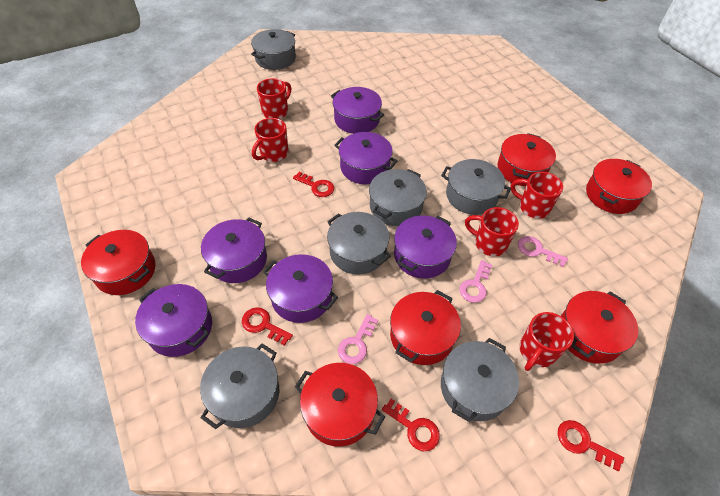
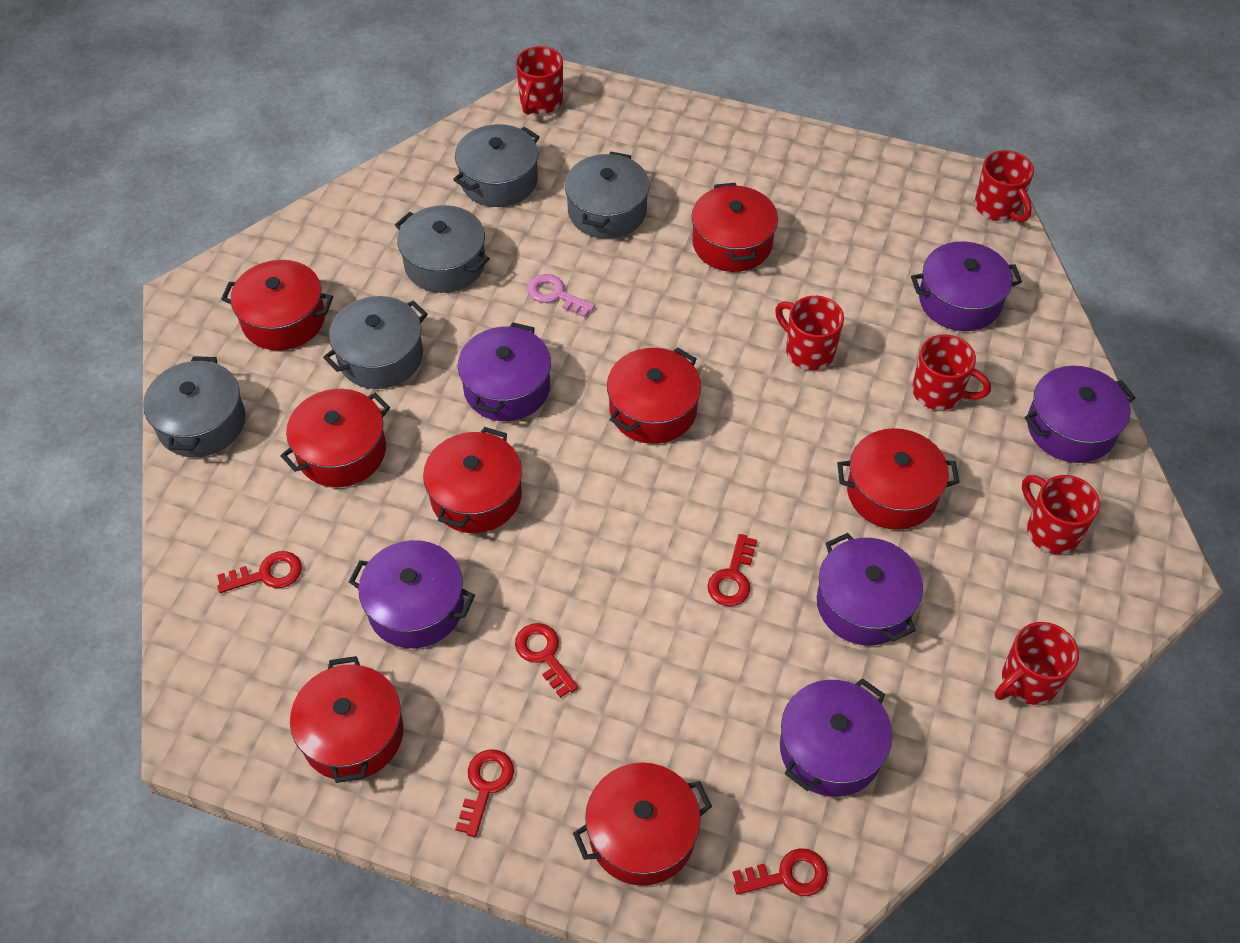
grey pot: [200,344,279,429] [251,29,296,70] [327,212,391,275] [369,169,427,226] [441,159,511,215] [441,338,519,422] = 6 -> [143,356,246,458] [323,296,428,389] [395,205,490,293] [453,124,539,207] [565,152,650,239] = 5
pink key: [338,314,378,364] [460,260,492,303] [518,236,568,267] = 3 -> [527,274,595,317] = 1
red key: [242,307,293,346] [293,172,334,197] [382,399,440,451] [558,420,624,472] = 4 -> [217,551,302,593] [455,749,514,837] [515,623,578,698] [707,534,757,606] [733,848,828,896] = 5
red mug: [252,118,288,162] [257,78,291,119] [465,207,519,256] [511,172,563,219] [519,312,574,371] = 5 -> [516,46,563,115] [775,296,844,370] [912,334,991,410] [975,150,1034,222] [995,622,1079,705] [1022,475,1100,554] = 6
red pot: [81,230,155,295] [295,363,385,447] [390,290,461,365] [498,133,556,186] [561,291,638,364] [586,159,652,214] = 6 -> [221,260,333,351] [281,389,390,487] [290,656,403,783] [423,427,522,533] [573,763,712,886] [607,347,701,444] [692,183,778,272] [837,428,959,530] = 8

